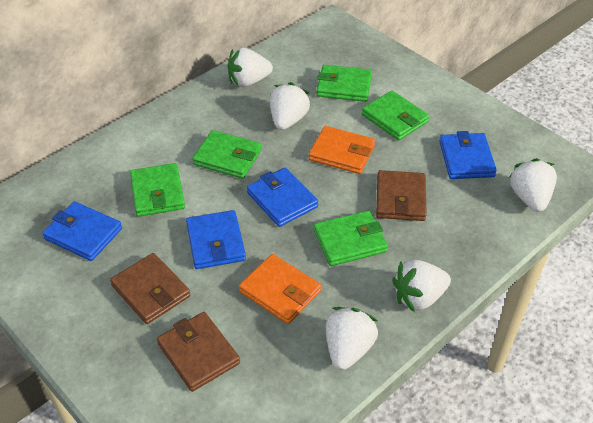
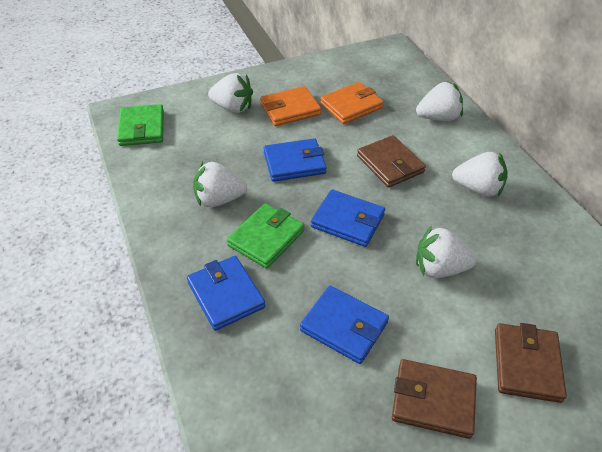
green wallet: [130,163,185,217] [192,130,261,179] [314,211,388,266] [316,65,372,102] [362,91,429,140] = 5 -> [117,104,164,146] [227,203,304,269] = 2

